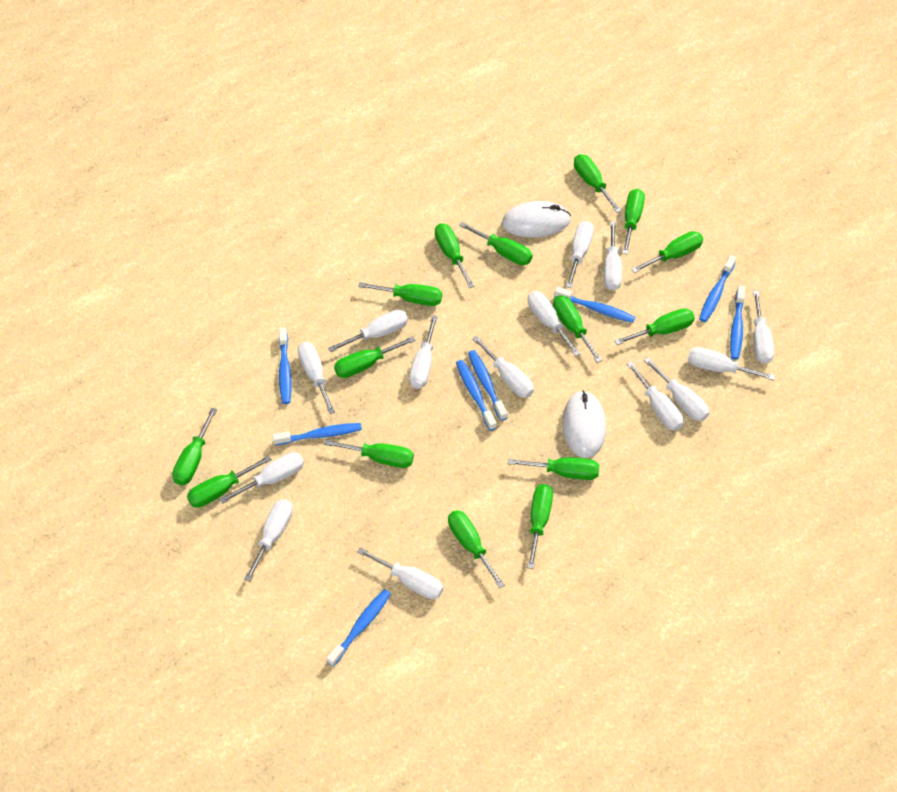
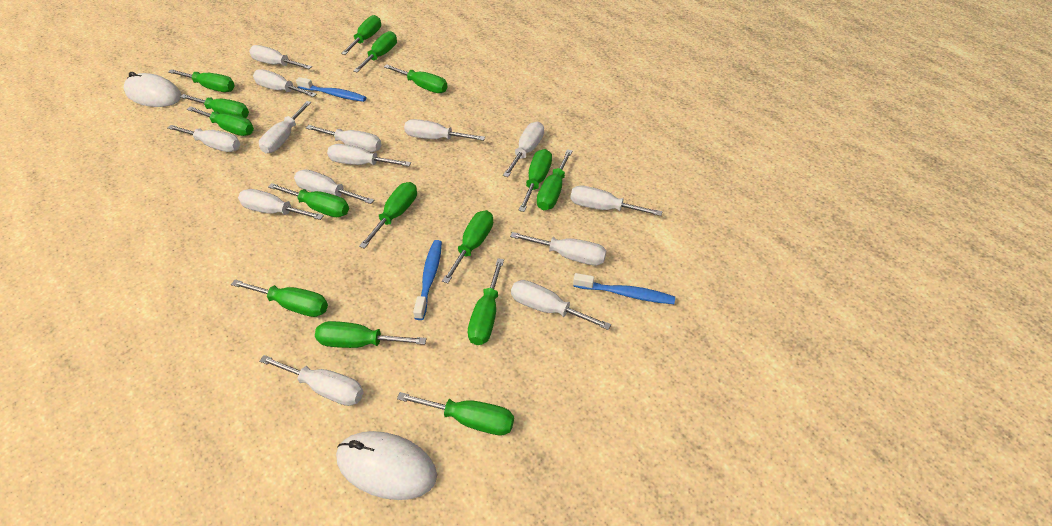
blue toothbrush: [272,423,362,445] [279,327,291,404] [327,589,391,667] [456,360,497,431] [468,350,508,421] [554,287,635,323] [699,255,736,322] [730,286,745,360] = 8 -> [296,77,366,102] [413,240,442,320] [573,273,675,304] = 3

